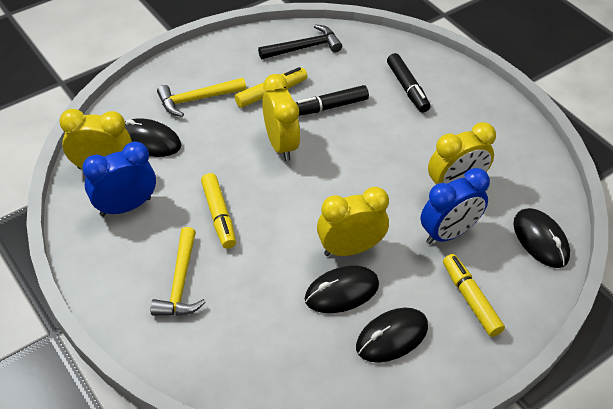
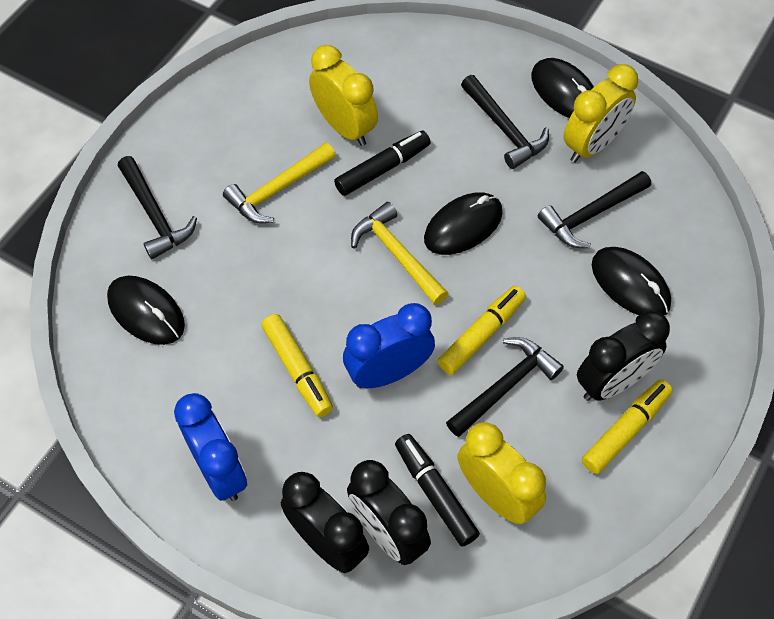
black clock: none = 0 -> [281,472,369,573] [347,460,431,565] [577,311,670,401] = 3
black hammer: [258,24,342,59] = 1 -> [118,156,197,259] [446,337,564,437] [461,75,549,169] [538,171,651,248] = 4
yellow clock: [59,109,132,169] [262,74,300,161] [317,187,389,256] [428,122,496,185] = 4 -> [309,45,378,146] [457,422,546,524] [563,64,638,163] = 3

